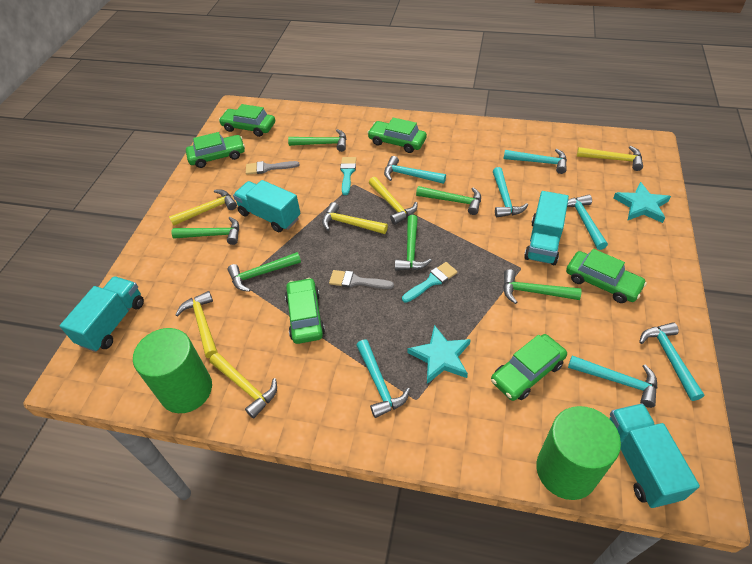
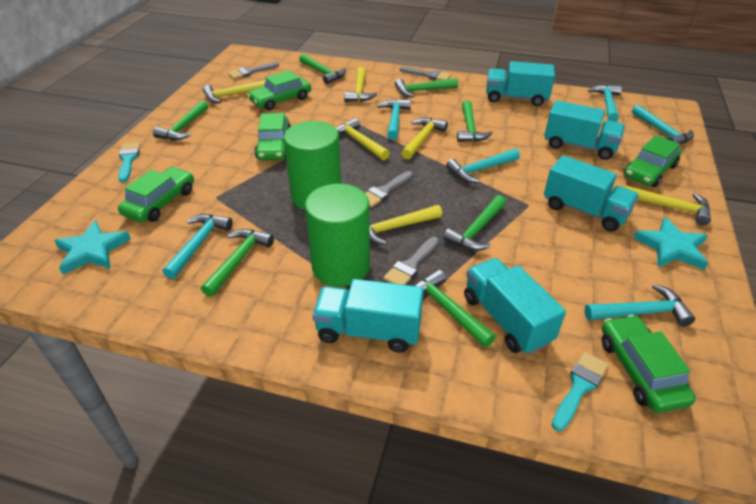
green car: [186,132,245,168] [219,104,275,137] [285,278,325,344] [367,118,427,153] [491,334,567,401] [566,249,647,303] = 6 -> [118,167,194,222] [247,70,311,110] [255,113,291,160] [602,315,696,413] [624,135,682,187] = 5
green hammer: [172,217,239,245] [228,252,301,292] [288,129,346,152] [395,215,432,271] [416,186,481,215] [503,269,582,304] = 6 -> [153,100,208,140] [201,229,274,297] [299,54,346,84] [395,78,458,97] [415,270,496,347] [443,195,506,251] [457,100,493,142] = 7
grey brush: [246,161,299,175] [329,270,394,289] = 2 -> [228,62,279,79] [365,171,413,207] [383,237,439,285] [400,67,451,80] = 4
turquoise hammer: [356,340,410,418] [384,156,446,184] [493,167,528,217] [504,149,567,174] [567,195,608,250] [568,355,658,408] [639,322,704,401] = 7 -> [163,214,233,279] [377,99,411,140] [446,149,520,183] [584,284,695,326] [588,85,622,122] [632,105,694,144] = 6
turquoise truck: [60,276,144,352] [233,180,301,232] [524,191,569,265] [609,403,700,508] = 4 -> [312,279,424,353] [464,258,566,355] [486,61,555,106] [544,100,625,160] [544,155,639,232] = 5

